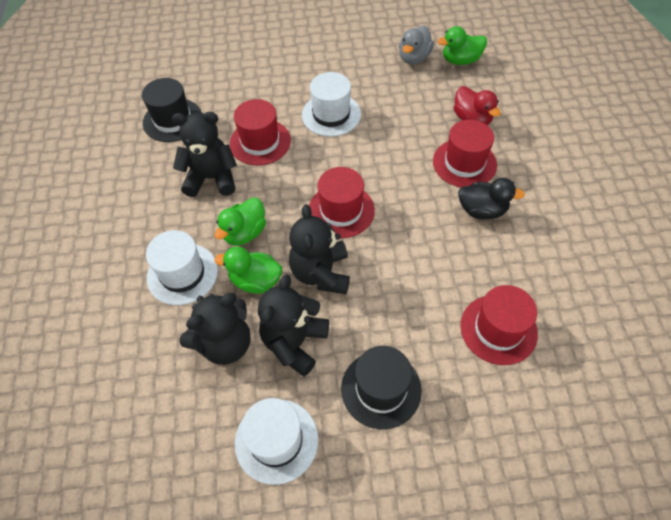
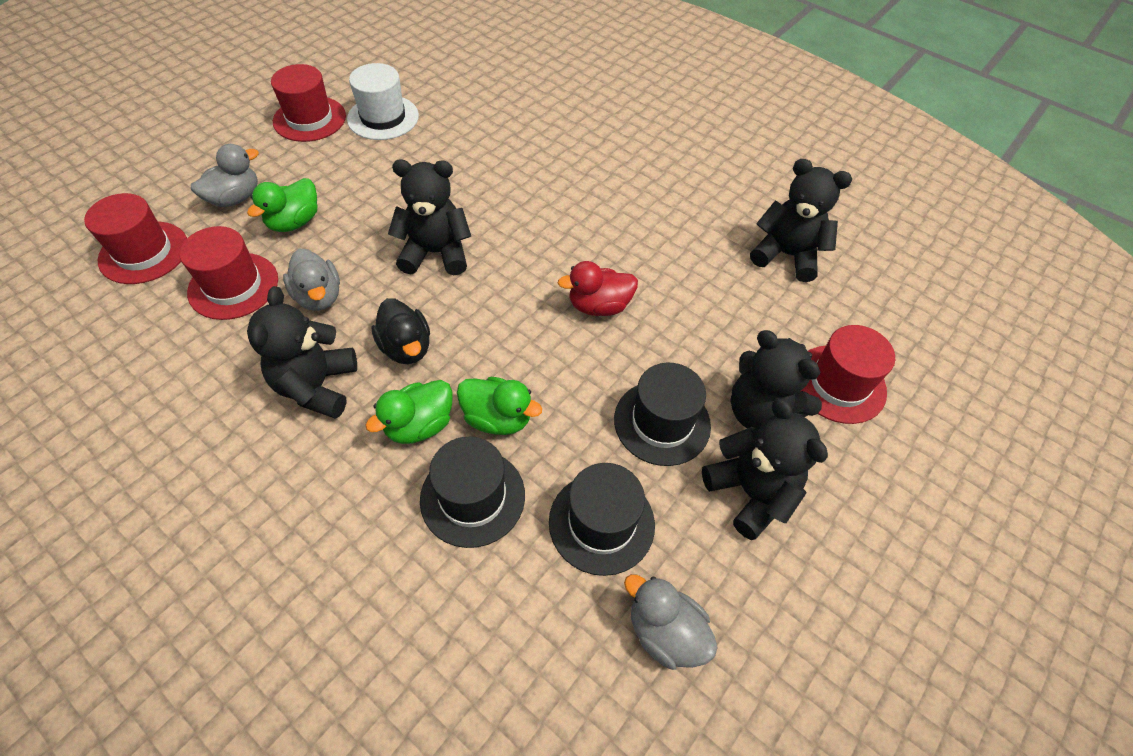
black hat: [142,78,202,142] [341,346,422,429] = 2 -> [420,437,525,548] [549,463,655,576] [614,363,711,466] = 3
black teddy bear: [172,112,237,197] [180,293,251,365] [258,274,329,377] [289,204,350,294] = 4 -> [247,286,357,419] [388,159,471,275] [702,398,828,540] [730,330,822,432] [750,159,852,282] = 5
grey duck: [399,25,434,64] = 1 -> [191,144,259,207] [283,249,340,311] [624,574,718,670] = 3
white hat: [146,230,218,305] [235,398,318,485] [302,72,361,137] = 3 -> [347,63,419,140] = 1

